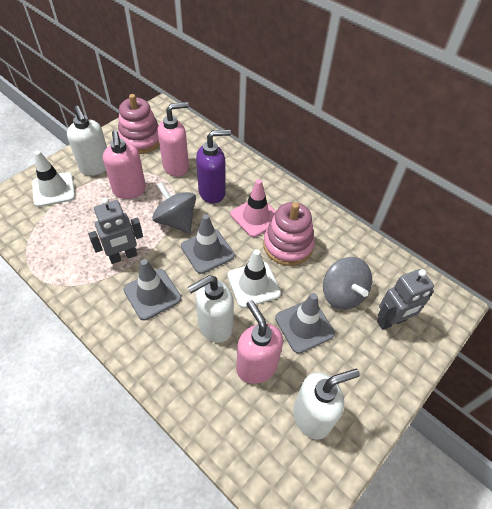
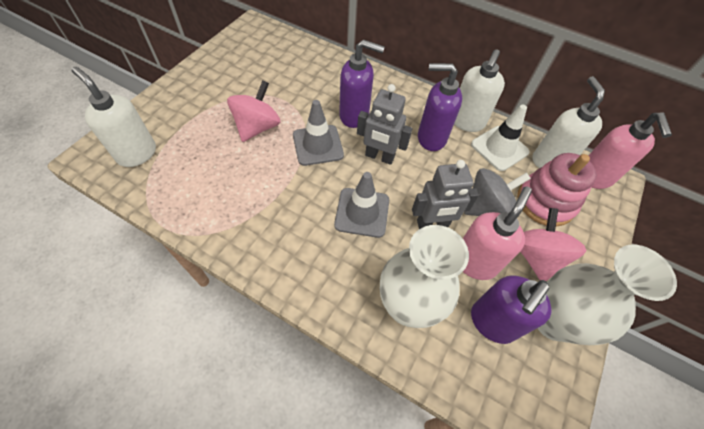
grey spinning top: [152,182,196,233] [323,257,372,310] = 2 -> [464,168,531,216] = 1
grey traffic cone: [123,259,181,320] [181,214,234,274] [275,293,335,354] = 3 -> [293,100,344,166] [334,172,389,238] = 2
pink soap dispenser: [103,130,146,199] [158,102,189,177] [236,300,283,384] = 3 -> [463,186,532,280] [588,112,672,189] = 2
pink spinning top: none = 0 -> [227,80,281,142] [520,208,586,281] = 2
pink stacking toy: [118,94,159,154] [263,202,315,266] = 2 -> [517,153,597,227] = 1
pink traffic cone: [230,179,276,237] = 1 -> none = 0
purple soap dispenser: [196,130,231,204] = 1 -> [339,39,385,128] [418,63,462,151] [471,275,552,344] = 3
white traffic cone: [32,151,75,207] [227,249,281,308] = 2 -> [471,104,530,171] = 1
white vase: none = 0 -> [380,225,469,328] [538,245,677,345] = 2

